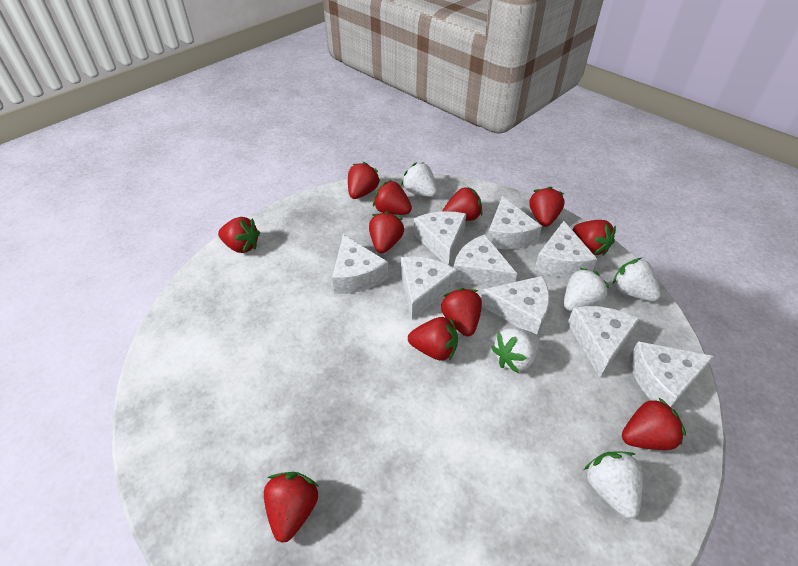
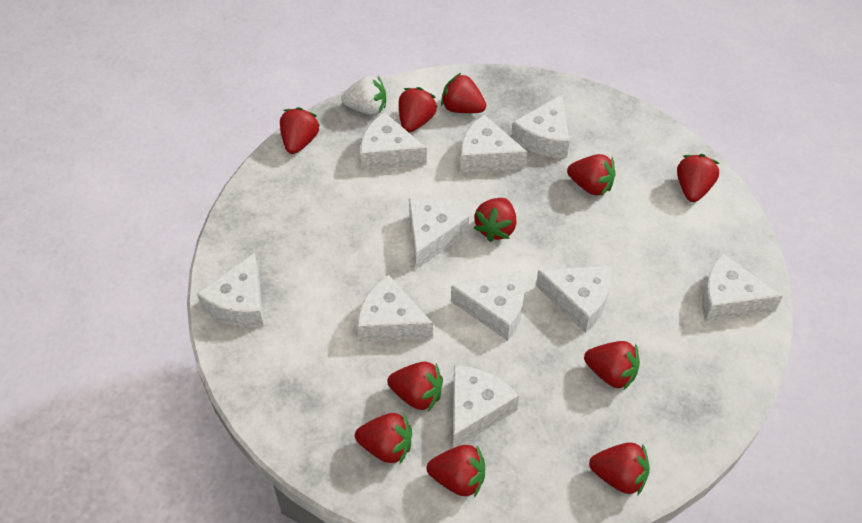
white cheese: [332,235,388,294] [401,256,457,319] [414,211,466,265] [454,234,517,287] [481,276,549,335] [488,196,542,249] [534,221,597,278] [567,306,639,377] [629,341,714,407] = 9 -> [197,253,264,327] [357,275,433,342] [360,112,427,170] [409,198,469,269] [451,270,525,341] [453,365,519,448] [461,115,527,172] [512,95,569,158] [536,266,611,333] [702,253,783,322] = 10
white strawberry: [401,163,437,197] [491,328,540,374] [564,268,610,311] [584,451,643,518] [612,258,661,301] = 5 -> [341,76,386,115] = 1

